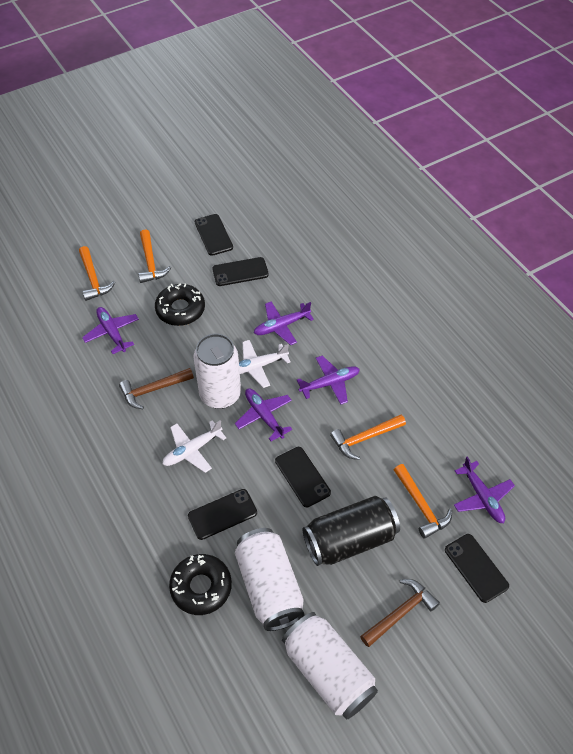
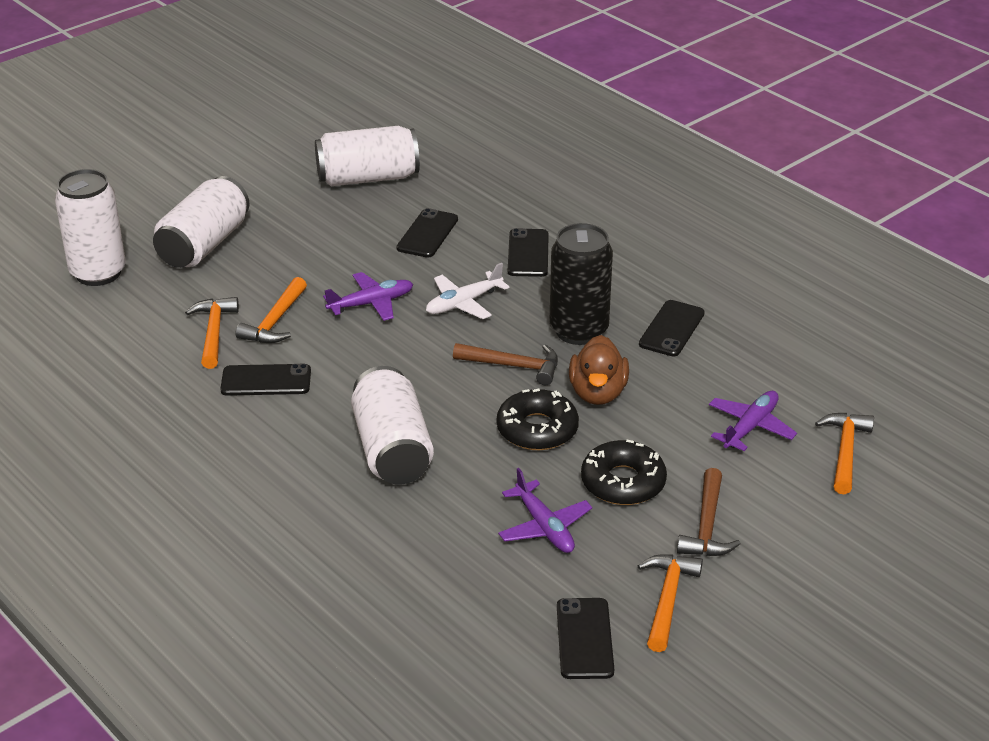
brown duck: none = 0 -> [569,335,629,405] = 1
purple plane: [82,307,139,354] [235,388,292,441] [254,302,314,345] [297,355,360,404] [454,457,515,523] = 5 -> [323,272,413,321] [498,468,592,553] [709,391,797,451] = 3
white can: [193,334,241,409] [235,528,305,631] [282,612,378,719] = 3 -> [55,169,126,286] [153,176,250,268] [315,126,420,186] [351,366,434,485] = 4
white plane: [163,420,226,473] [239,340,291,388] = 2 -> [426,263,510,319] = 1

